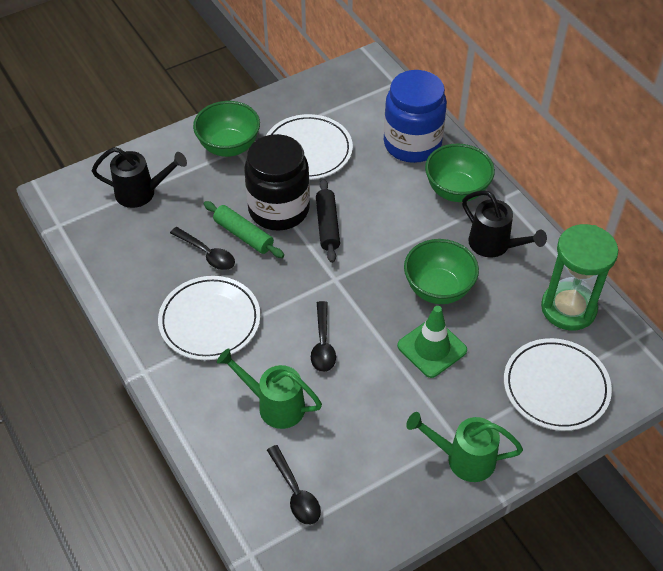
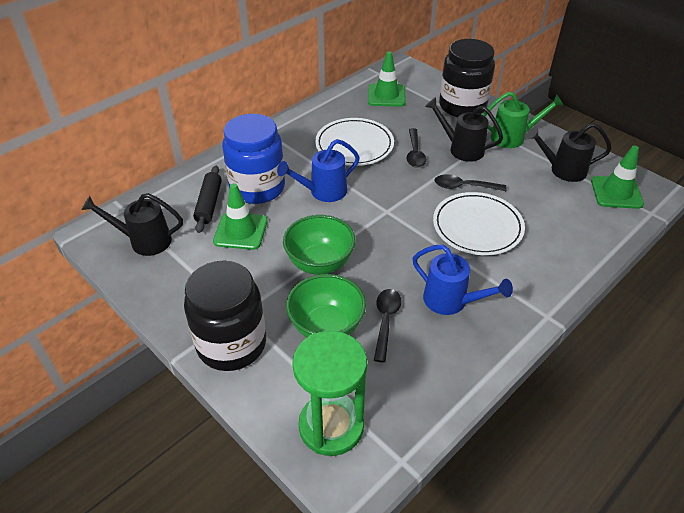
black jar: [244,134,310,231] = 1 -> [184,261,266,371] [439,39,495,117] = 2
black watering can: [92,147,187,208] [462,190,547,257] = 2 -> [81,193,183,256] [425,97,503,162] [526,123,612,182] = 3
blue watering can: none = 0 -> [277,139,360,202] [412,245,513,315] = 2
green bowl: [193,101,260,157] [404,239,479,304] [425,143,495,202] = 3 -> [283,215,355,275] [286,274,366,338] = 2
green rolling pin: [204,201,284,258] = 1 -> none = 0
green traffic cone: [397,306,467,378] = 1 -> [213,183,268,250] [368,51,406,107] [591,145,644,209] = 3
green watering can: [217,348,322,429] [406,412,523,482] = 2 -> [482,92,564,148] = 1
white plate: [158,276,260,360] [266,114,353,180] [504,338,612,431] = 3 -> [315,118,394,166] [433,192,525,255] = 2

